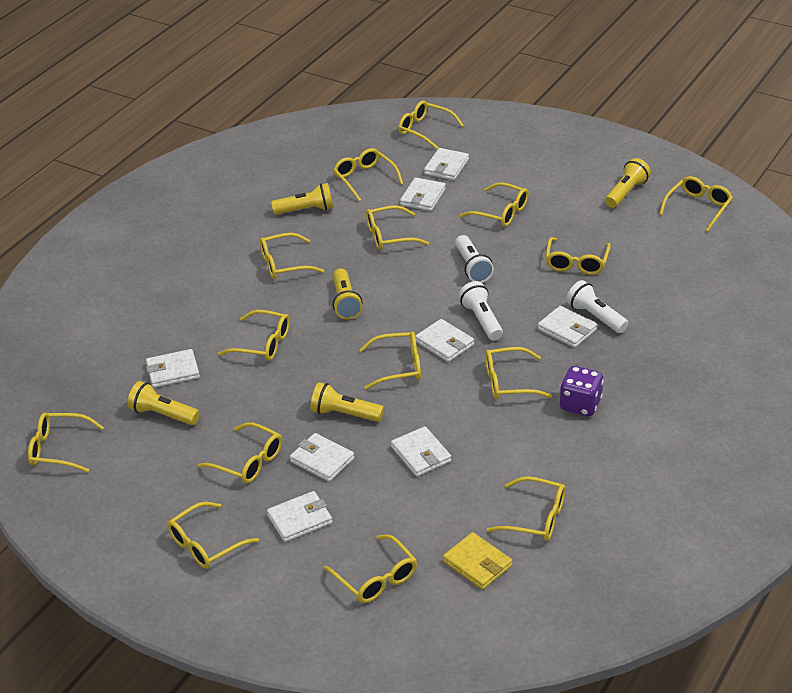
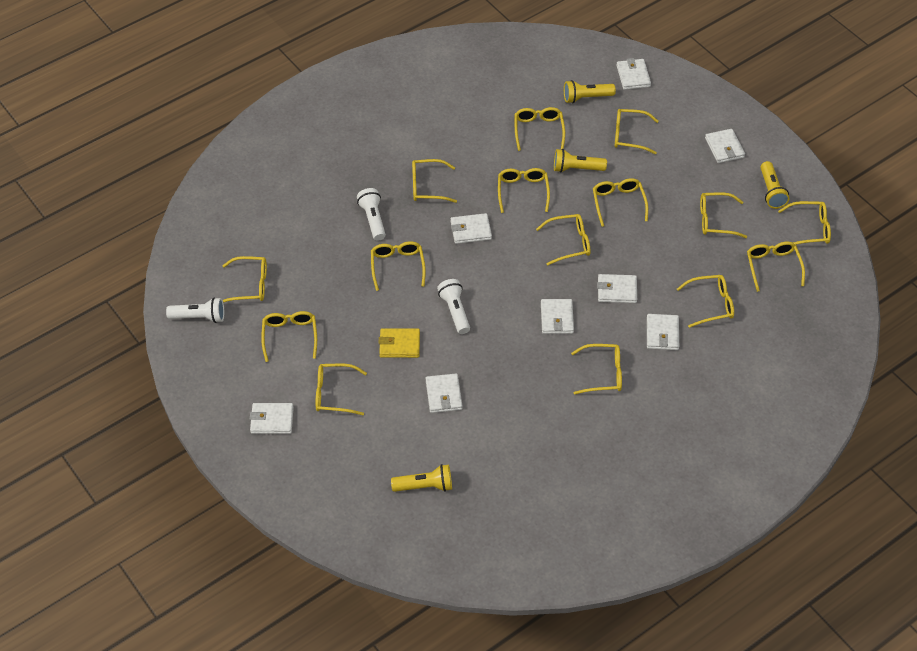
purple dice: [560,366,604,416] = 1 -> none = 0
yellow flashlight: [128,381,200,425] [271,183,333,215] [310,382,384,422] [333,269,363,319] [605,158,651,208] = 5 -> [391,464,452,492] [554,149,607,173] [564,80,616,103] [760,161,789,209] = 4

